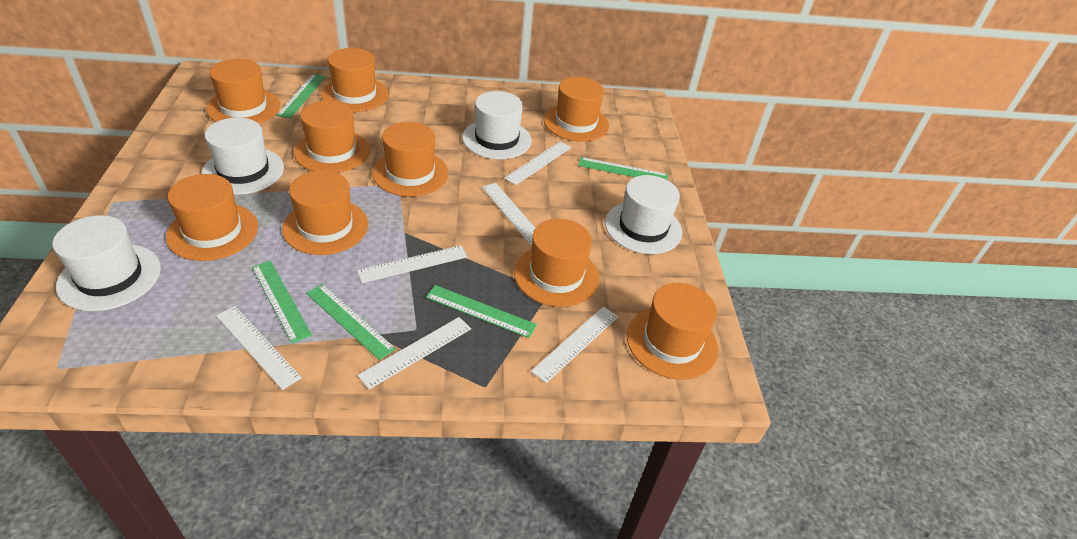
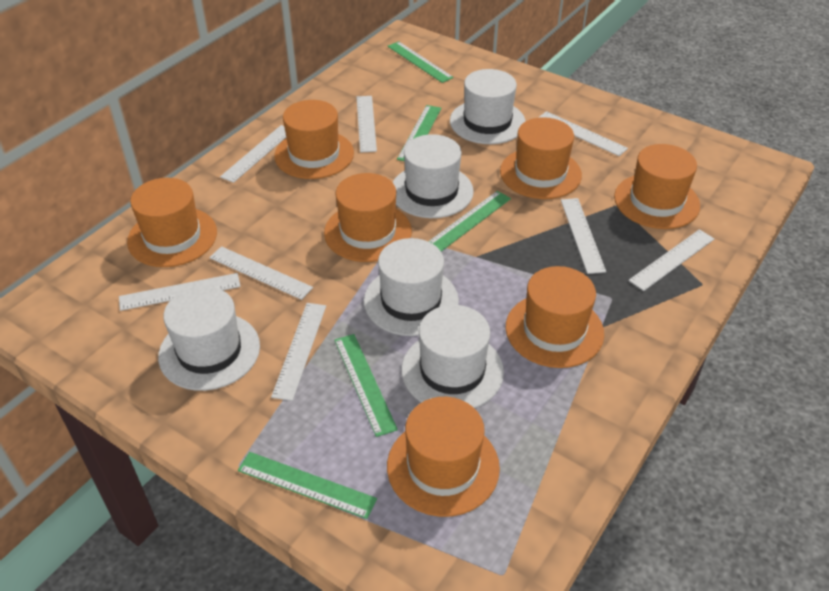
orange hat: [166,174,258,261] [206,59,280,124] [282,171,368,255] [294,100,370,173] [321,48,389,112] [372,122,448,197] [514,219,599,307] [544,77,609,141] [627,283,718,380] = 9 -> [127,178,217,267] [274,100,354,179] [324,173,412,262] [387,397,500,517] [500,117,582,199] [506,266,604,368] [614,144,700,229] = 7
white hat: [52,215,161,311] [202,118,284,195] [462,91,531,159] [605,175,682,254] = 4 -> [158,286,260,391] [364,238,459,336] [392,134,474,218] [401,305,504,408] [450,69,526,144] = 5
white ruler: [216,306,302,390] [357,245,467,283] [357,317,471,389] [482,183,535,245] [504,141,571,185] [531,307,618,383] = 6 -> [119,273,241,311] [209,246,313,300] [220,125,286,183] [271,303,326,401] [356,96,377,153] [538,111,628,156] [561,198,606,274] [628,229,714,291] = 8

